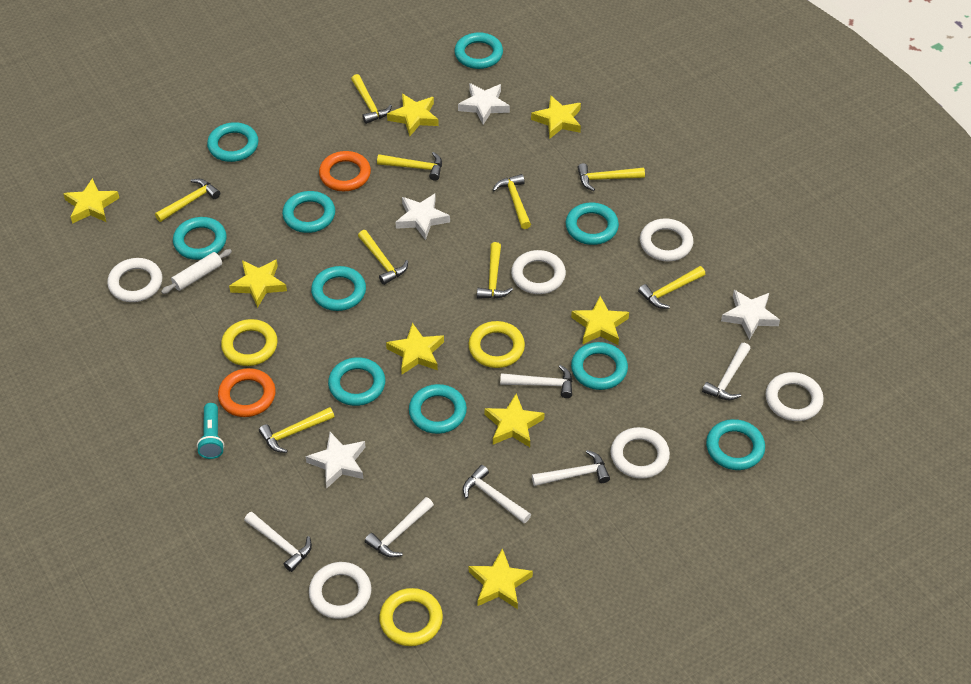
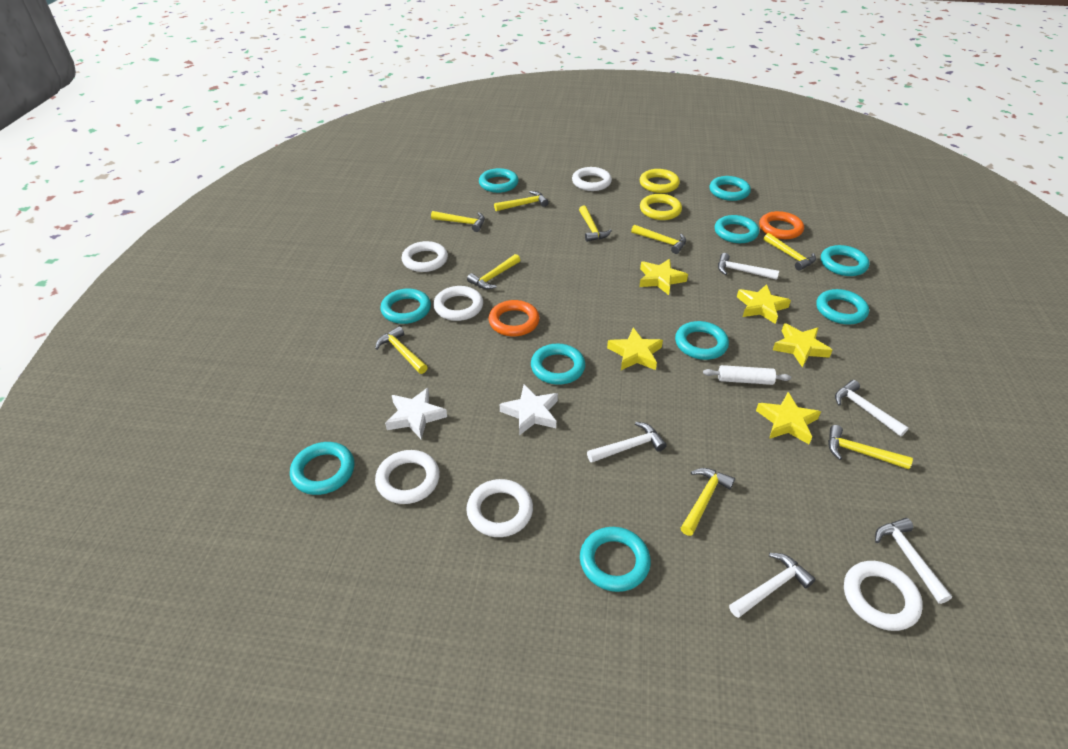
turquoise flashlight: [197,403,224,459] = 1 -> none = 0
white hammer: [244,512,312,572] [365,497,434,557] [463,465,531,523] [500,365,572,398] [532,450,610,486] [702,343,751,400] = 6 -> [587,422,667,463] [718,253,779,280] [729,553,815,618] [835,380,909,437] [875,518,952,604] = 5
white star: [305,432,365,488] [396,194,450,240] [458,83,510,125] [721,290,780,340] = 4 -> [385,388,447,439] [500,384,558,435] = 2
yellow ring: [221,319,278,366] [379,588,443,646] [468,321,525,368] = 3 -> [640,169,680,193] [640,194,682,220] = 2
yellow star: [63,178,119,224] [229,259,287,308] [386,323,444,374] [387,94,439,137] [469,548,533,609] [485,394,545,447] [531,95,581,139] [571,296,629,345] = 8 -> [607,328,663,370] [639,259,688,295] [737,284,791,324] [756,392,821,444] [773,323,832,367] = 5

